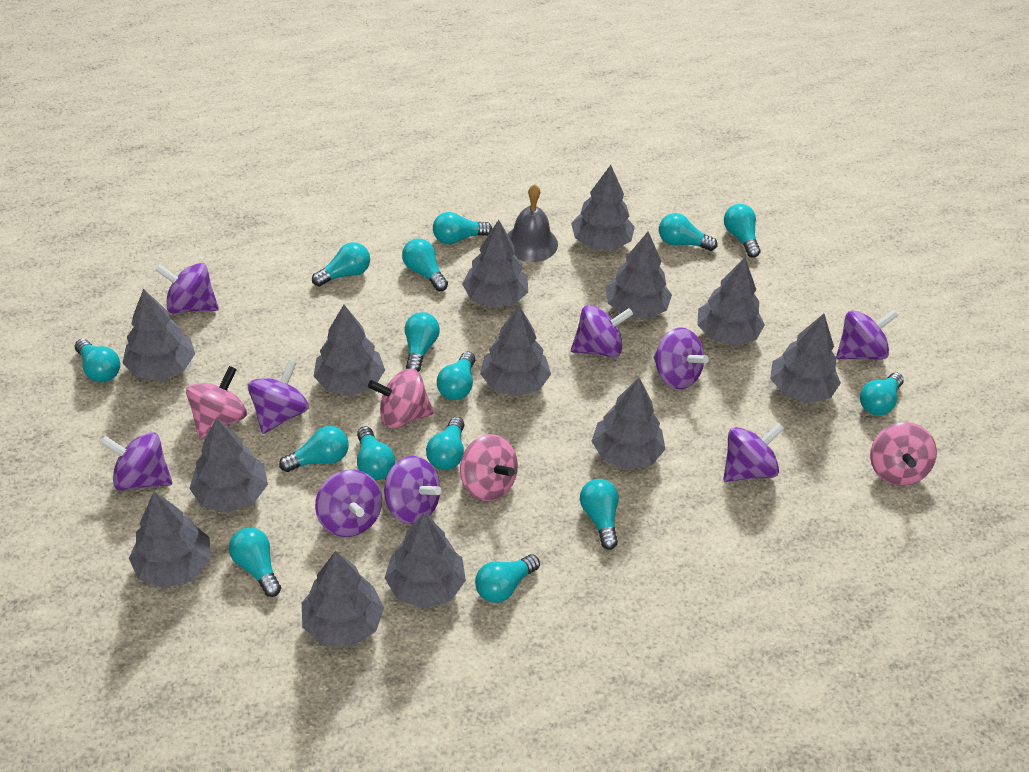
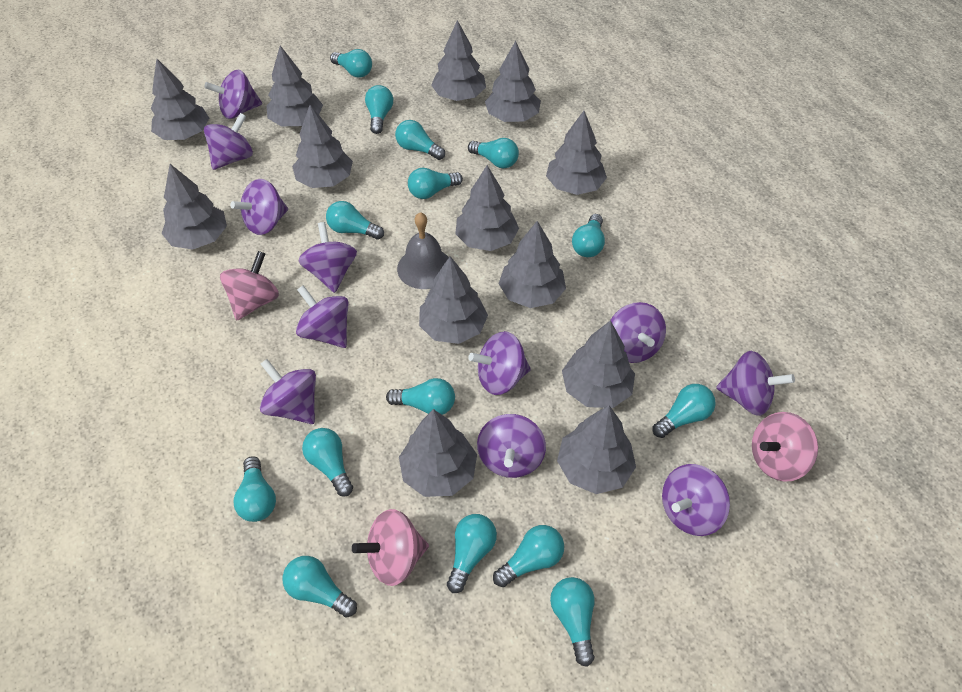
pink spinning top: [186,366,247,439] [368,368,434,428] [460,434,518,501] [870,422,937,486] = 4 -> [220,251,279,320] [352,509,429,586] [752,412,818,482] = 3
purple spinning top: [100,432,172,491] [155,263,219,314] [248,360,309,434] [315,470,382,537] [384,456,442,524] [571,305,633,357] [653,327,709,389] [723,423,784,482] [836,310,898,360] = 9 -> [204,70,262,119] [204,113,253,170] [230,179,288,235] [260,359,316,424] [296,285,349,348] [299,222,357,293] [468,331,531,395] [477,414,546,478] [611,302,666,363] [662,464,730,536] [716,351,795,416] = 11

